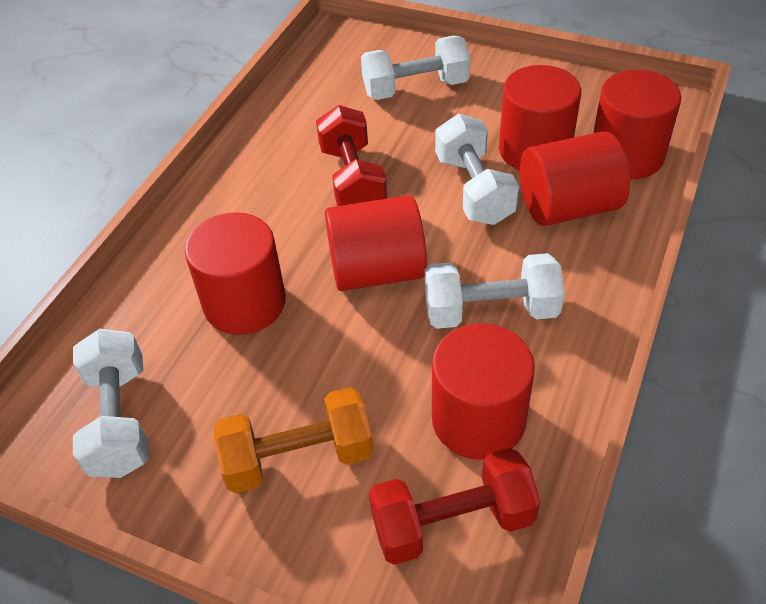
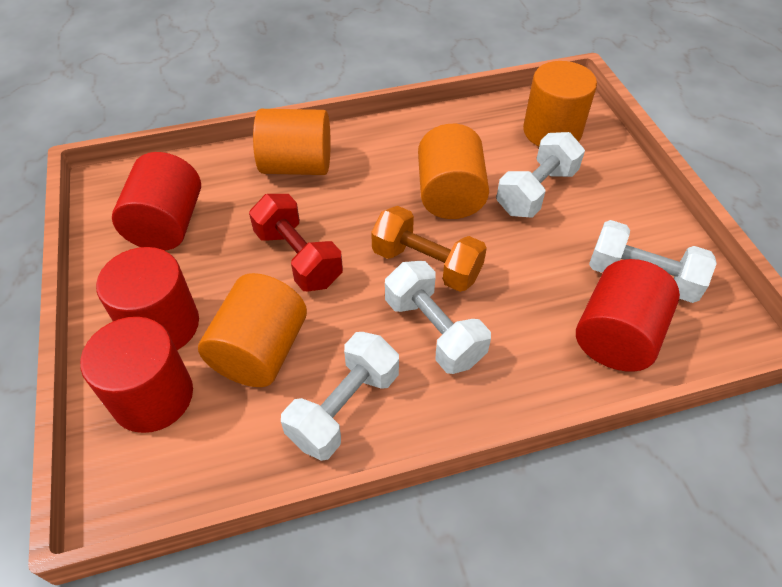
orange cylinder: none = 0 -> [198,273,307,387] [253,109,331,175] [418,124,489,219] [523,61,597,146] = 4
red cylinder: [185,212,286,335] [325,195,427,291] [432,323,535,460] [499,65,581,170] [520,131,630,226] [593,70,681,179] = 6 -> [80,317,193,433] [96,247,199,350] [112,152,201,251] [576,259,680,372] = 4
red dumbbell: [316,105,387,206] [369,448,540,565] = 2 -> [249,194,343,291] = 1

